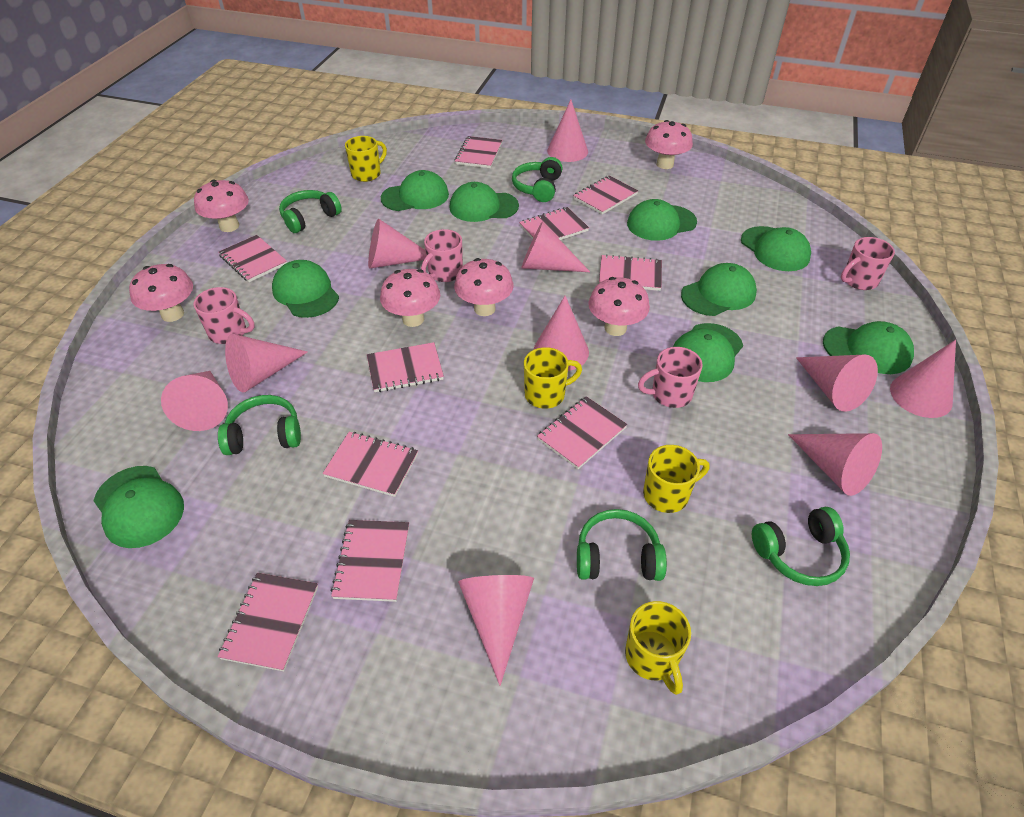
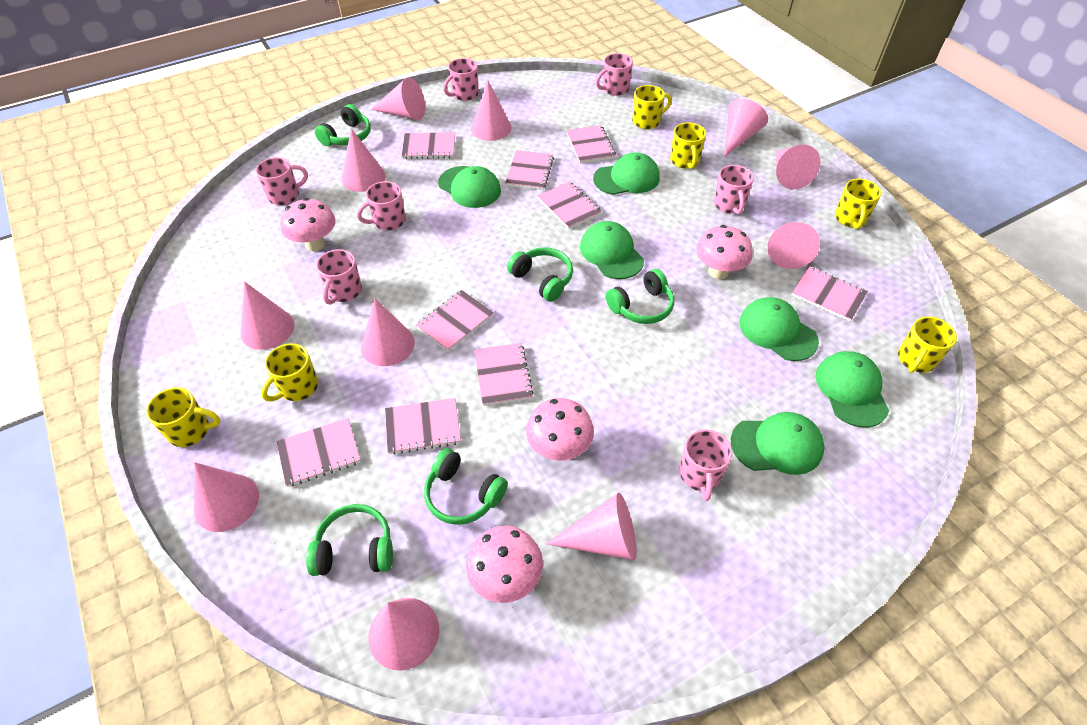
green cap: [93,466,184,548] [272,260,339,318] [381,170,449,211] [449,182,519,222] [627,199,697,241] [673,323,743,382] [681,263,757,316] [741,226,811,271] [823,321,914,374] = 9 -> [438,166,501,208] [580,221,644,279] [593,153,660,195] [731,412,824,475] [739,297,819,361] [816,351,889,428] = 6
pink cone: [161,371,228,431] [225,334,308,392] [368,218,426,269] [458,575,534,686] [521,221,590,272] [534,296,589,371] [547,100,588,162] [788,433,882,496] [796,354,878,412] [890,340,956,418] = 10 -> [194,462,259,532] [240,281,294,350] [341,128,386,192] [361,298,415,366] [368,598,439,671] [371,77,425,120] [471,80,512,141] [546,493,637,560] [724,99,768,157] [767,222,820,269] [776,144,821,189] = 11
pink mug: [194,287,255,344] [421,229,463,282] [638,347,703,408] [841,237,895,290] = 4 -> [256,157,308,205] [316,249,362,305] [357,181,406,230] [443,58,479,101] [596,53,633,96] [679,429,732,501] [714,165,754,214] = 7
pink mushroom: [129,264,193,322] [194,179,249,232] [380,269,440,327] [454,258,514,316] [588,277,650,336] [645,120,693,169] = 6 -> [280,198,335,251] [466,526,543,603] [526,398,594,461] [696,225,753,279] = 4
pink notebook: [218,573,318,671] [219,235,287,282] [322,432,418,497] [331,520,409,602] [367,342,444,392] [455,136,502,168] [519,207,589,240] [537,396,628,469] [573,176,638,214] [599,254,662,291] = 10 -> [276,418,361,487] [385,398,461,455] [402,132,455,159] [416,290,494,352] [474,343,534,406] [505,150,554,190] [537,181,602,229] [566,125,616,163] [791,266,868,321] = 9
yellow mug: [345,136,387,182] [524,347,582,409] [625,601,691,695] [643,445,709,513] = 4 -> [146,387,220,447] [261,343,318,401] [632,85,672,129] [670,122,706,169] [835,179,881,229] [898,316,957,373] = 6

